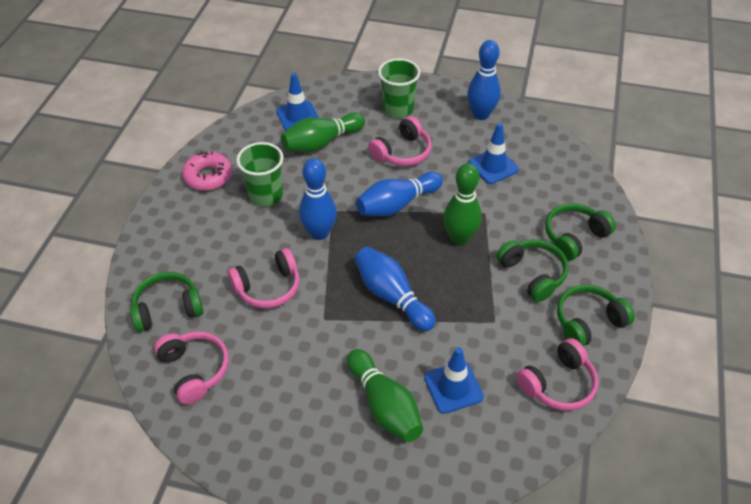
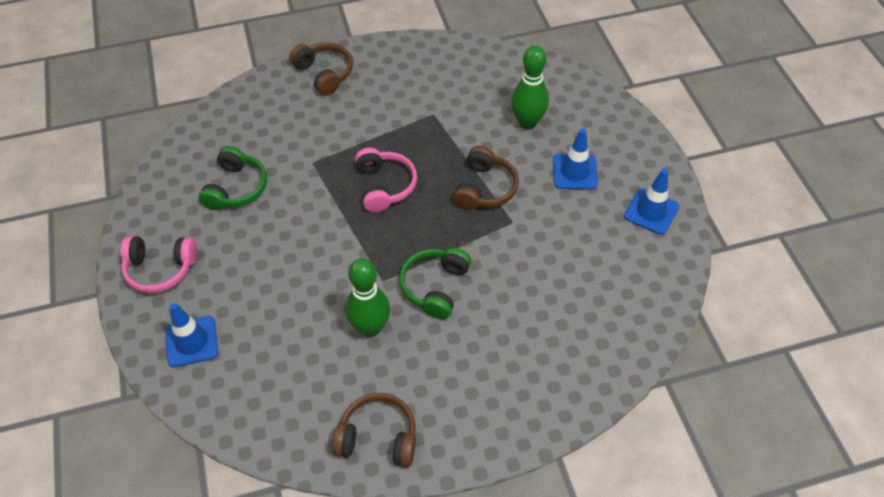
blue bowling pin: [299,158,337,240] [355,247,436,331] [356,172,443,216] [467,40,501,120] = 4 -> none = 0
brown headphones: none = 0 -> [289,42,353,95] [332,393,416,467] [453,146,519,210] = 3
green bowling pin: [281,112,365,152] [347,349,423,442] [443,163,482,245] = 3 -> [345,258,390,337] [511,46,549,130] = 2
green cup: [236,142,284,207] [378,58,420,118] = 2 -> none = 0
green headphones: [130,272,204,332] [496,239,568,302] [545,203,616,261] [557,284,635,347] = 4 -> [199,146,267,211] [399,247,471,319] = 2
pink donut: [182,151,232,191] = 1 -> none = 0
pink headphones: [154,331,229,404] [228,248,299,308] [368,116,432,166] [516,338,598,411] = 4 -> [121,236,197,293] [355,148,417,212] = 2

